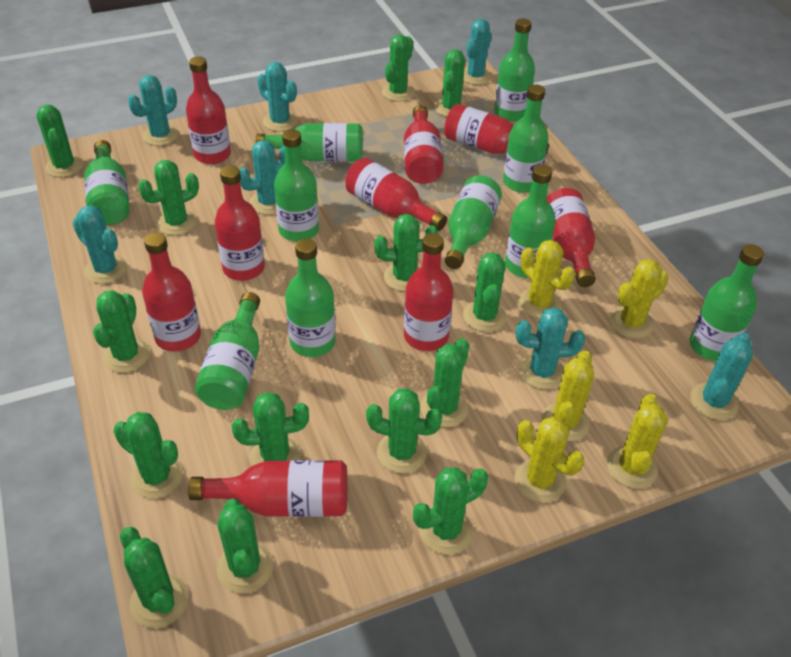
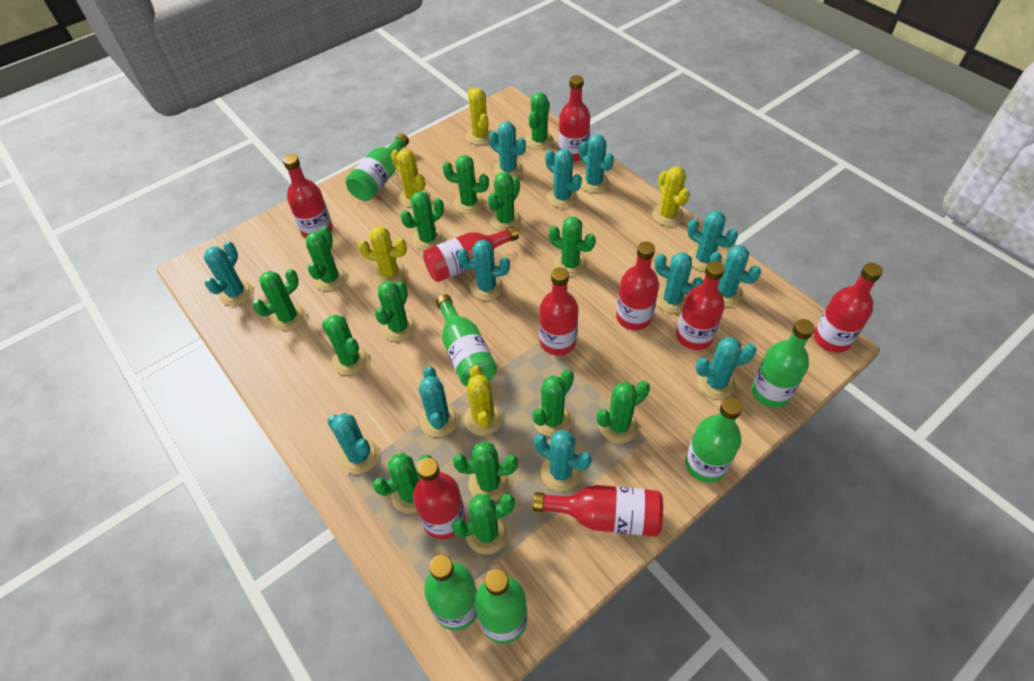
green bottle: [84,140,130,225] [195,292,260,410] [255,123,363,162] [274,129,319,242] [285,238,335,357] [445,175,502,269] [494,18,535,121] [503,84,549,193] [505,164,556,278] [690,244,764,361] = 10 -> [345,133,409,201] [424,555,477,631] [436,294,497,386] [475,569,527,644] [685,397,743,483] [751,319,815,408] = 6
turquoise cactus: [72,205,127,284] [128,75,178,146] [240,140,285,215] [258,62,297,132] [463,19,492,85] [516,307,585,390] [690,333,753,420] = 7 -> [204,241,253,306] [327,413,379,474] [419,367,458,437] [457,240,510,300] [489,121,526,178] [534,430,592,491] [545,149,582,208] [579,134,614,193] [655,252,703,314] [687,211,738,271] [695,337,757,399] [709,245,761,306] = 12

